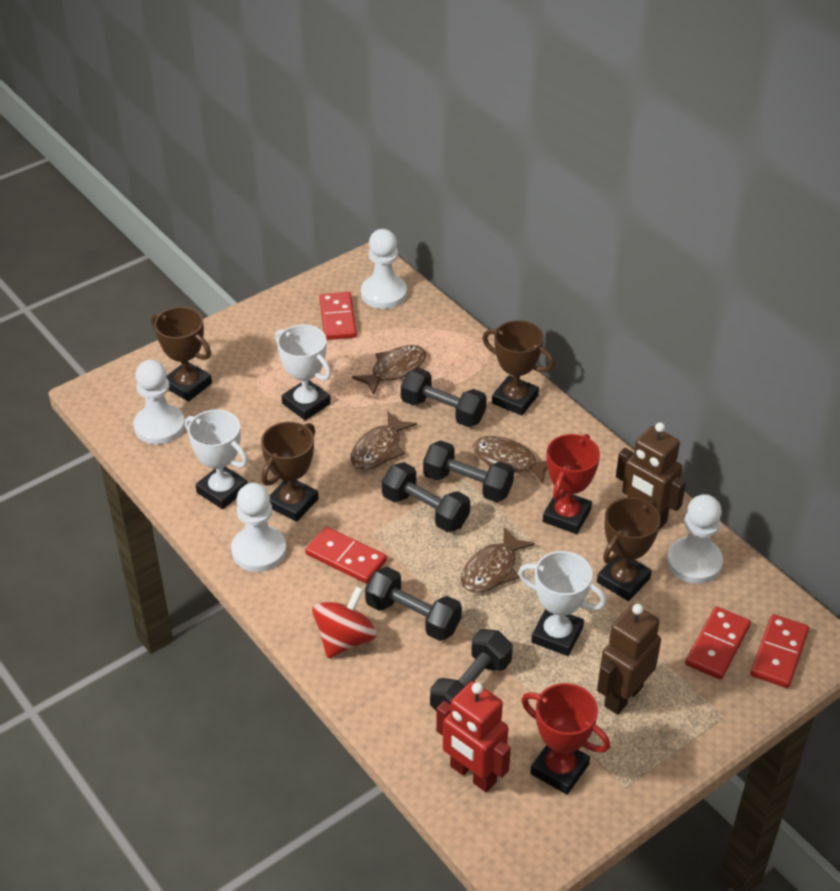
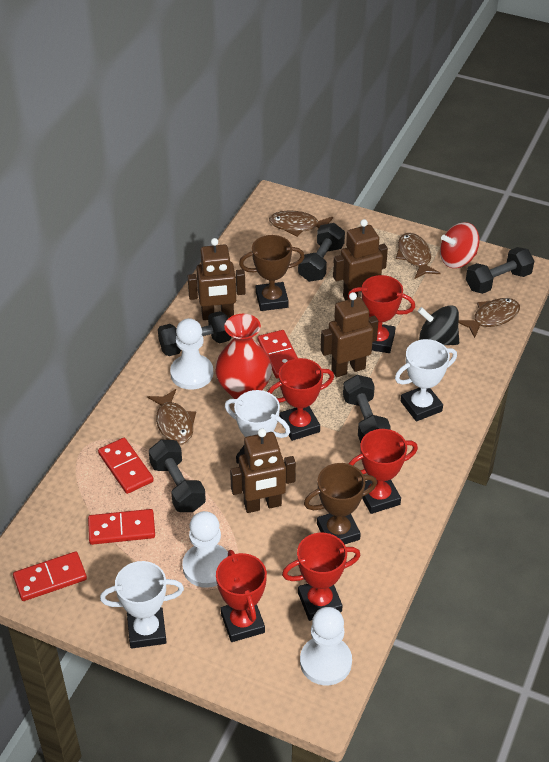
black spinning top: none = 0 -> [418,305,459,345] = 1
brown robot: [597,604,661,715] [616,422,686,530] = 2 -> [188,238,245,320] [230,429,296,513] [321,292,378,377] [333,219,388,300] = 4
brown trophy: [151,307,212,402] [261,422,318,522] [482,320,554,416] [597,497,661,601] = 4 -> [239,235,305,311] [304,463,377,544] = 2
red robot: [436,681,511,792] = 1 -> none = 0
red trophy: [521,683,610,795] [543,434,600,534] = 2 -> [216,550,267,642] [268,358,334,441] [282,533,360,621] [348,275,415,353] [349,429,418,514] = 5
red vase: none = 0 -> [215,314,272,399] = 1
white pawn: [133,360,185,445] [231,483,287,572] [361,229,407,309] [667,494,723,584] = 4 -> [170,318,213,390] [182,511,228,588] [300,607,352,685] = 3

